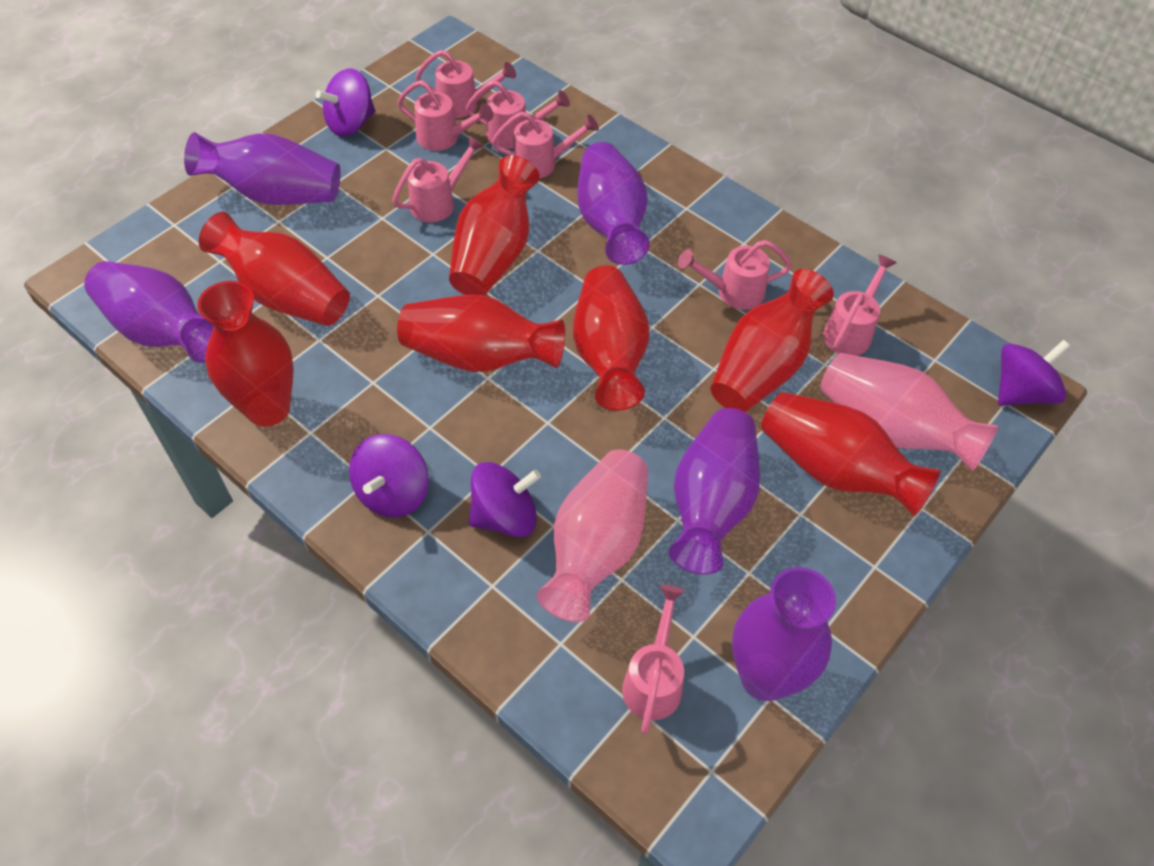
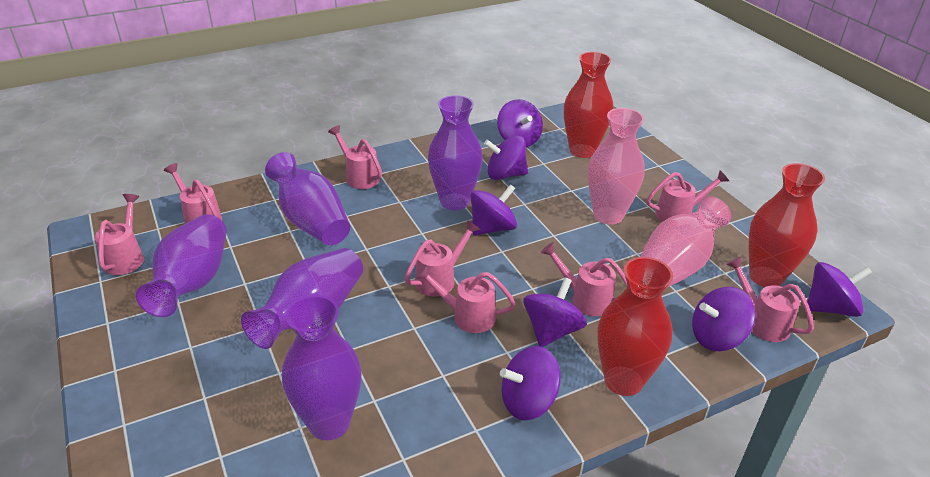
purple spinning top: [316,68,375,136] [349,434,429,517] [469,462,541,537] [998,340,1070,406] = 4 -> [470,184,517,236] [484,135,528,180] [497,99,543,147] [500,346,561,420] [523,277,587,347] [692,287,755,351] [807,262,872,317] = 7
red vase: [197,281,294,427] [199,212,350,326] [397,295,565,372] [449,155,539,296] [573,265,649,411] [710,269,834,412] [761,392,941,516] = 7 -> [564,52,613,158] [597,257,673,396] [749,163,825,287] = 3

